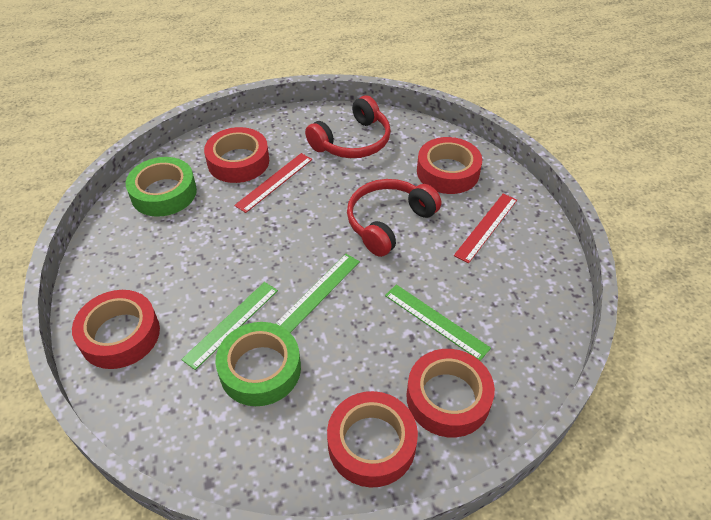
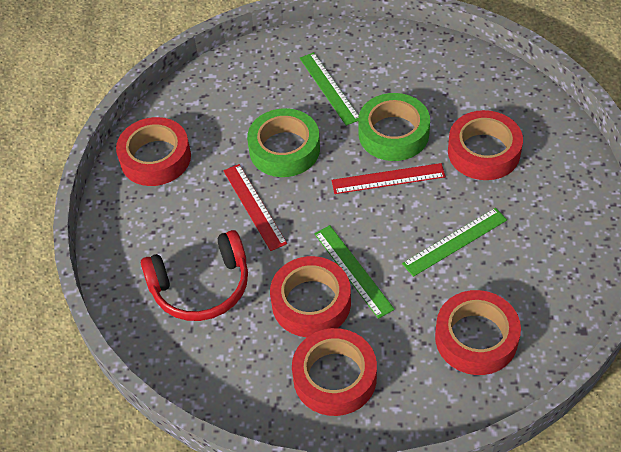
red headphones: [305,95,391,158] [347,179,441,257] = 2 -> [141,230,248,321] = 1

